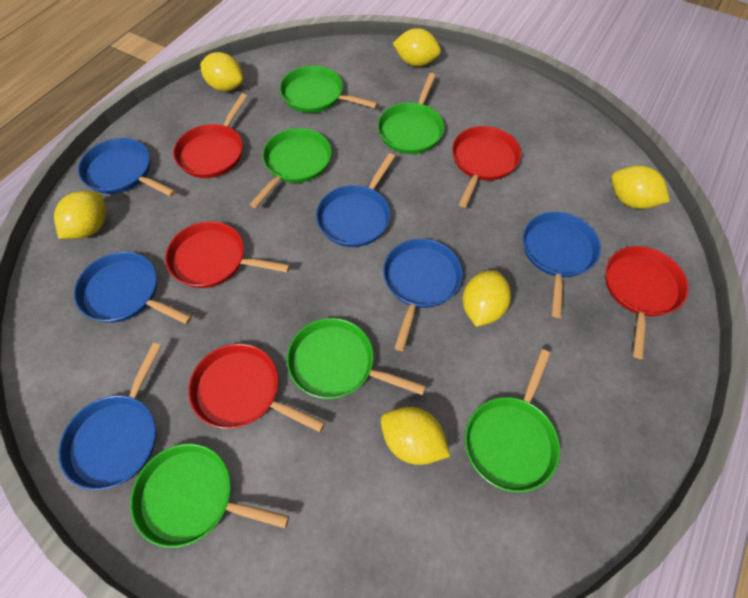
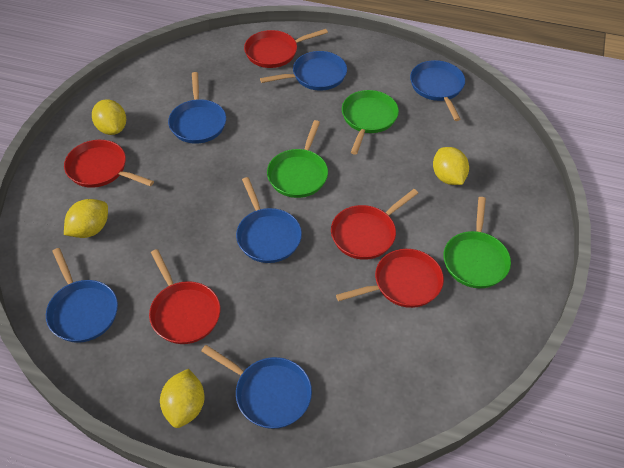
green pan: [130,444,289,548] [249,128,332,208] [280,66,378,113] [287,318,426,399] [378,73,444,154] [465,349,560,492] = 6 -> [267,120,328,198] [342,90,399,155] [444,197,511,288] = 3
yellow lemon: [54,191,106,239] [200,52,243,91] [381,407,451,465] [393,28,441,67] [463,270,511,327] [611,165,670,209] = 6 -> [64,199,108,238] [92,100,126,135] [160,369,204,428] [433,147,469,185] = 4

